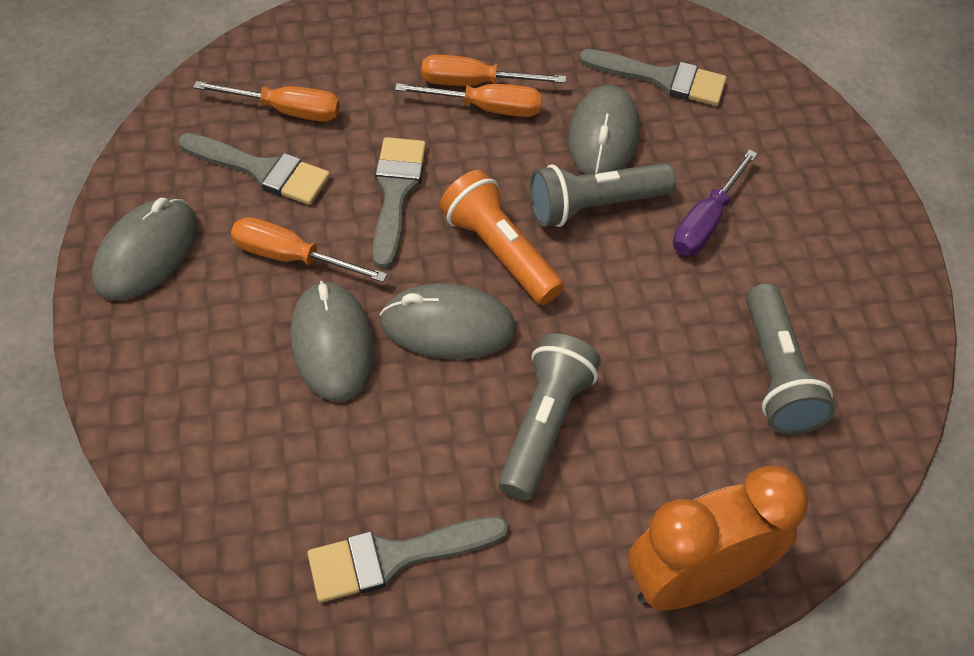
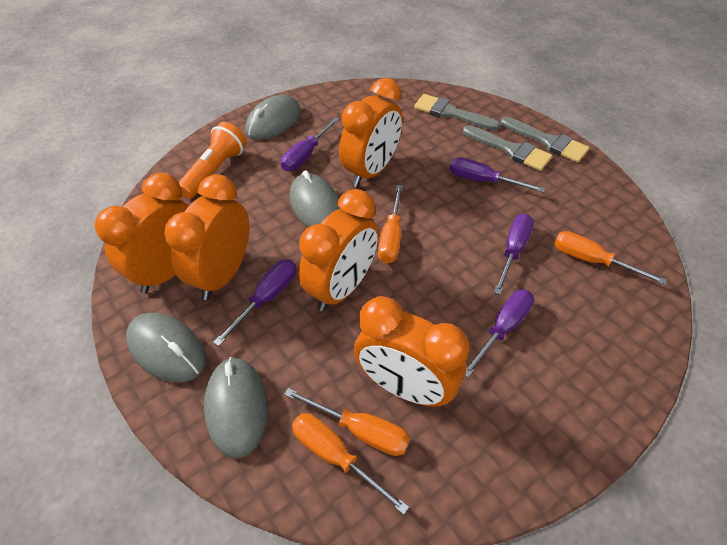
grey brush: [178,133,330,205] [307,516,508,602] [373,137,426,269] [579,49,727,106] = 4 -> [414,94,500,130] [463,125,552,171] [500,117,590,163] = 3
grey flashlight: [498,333,601,500] [529,163,676,227] [746,283,835,435] = 3 -> none = 0
orange clock: [628,466,809,610] = 1 -> [95,173,189,294] [164,174,249,300] [299,189,379,311] [339,78,403,187] [354,296,469,407] = 5
purple screwdriver: [673,150,758,256] = 1 -> [213,259,296,346] [281,117,339,171] [449,157,545,193] [465,289,534,378] [494,214,534,295] = 5

